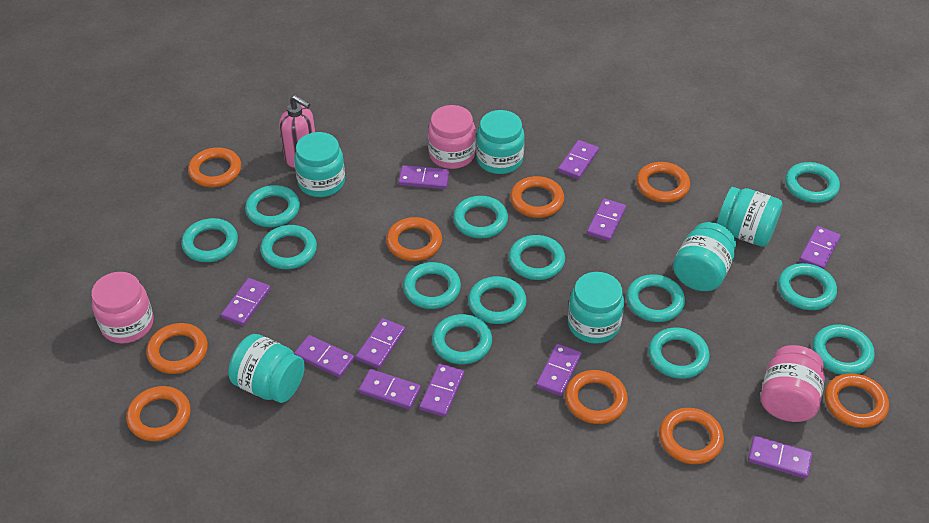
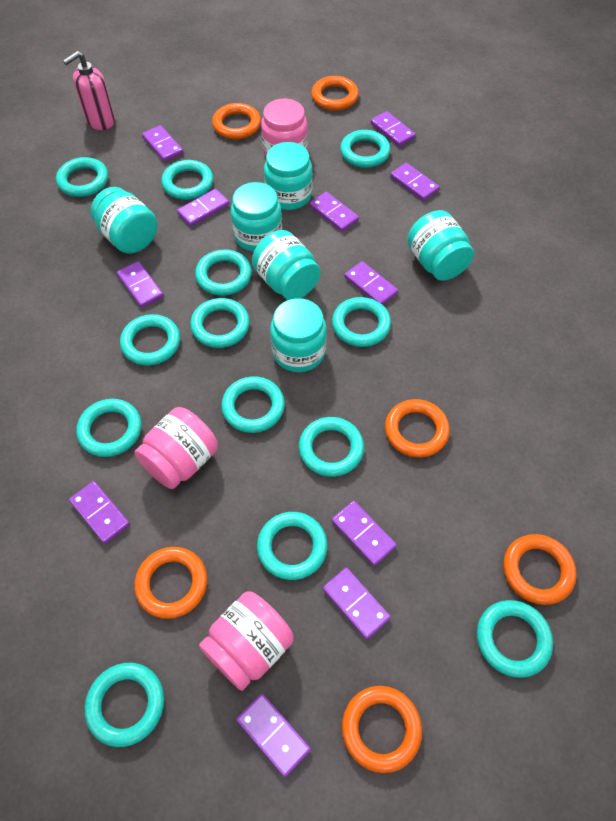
orange ring: [126,386,191,441] [146,323,208,374] [188,147,241,187] [386,217,442,261] [510,176,564,218] [565,370,628,424] [636,162,690,203] [659,408,724,464] [825,373,889,428] = 9 -> [134,547,207,619] [212,103,261,139] [311,76,359,110] [342,686,422,773] [385,399,450,458] [503,534,577,605] = 6

